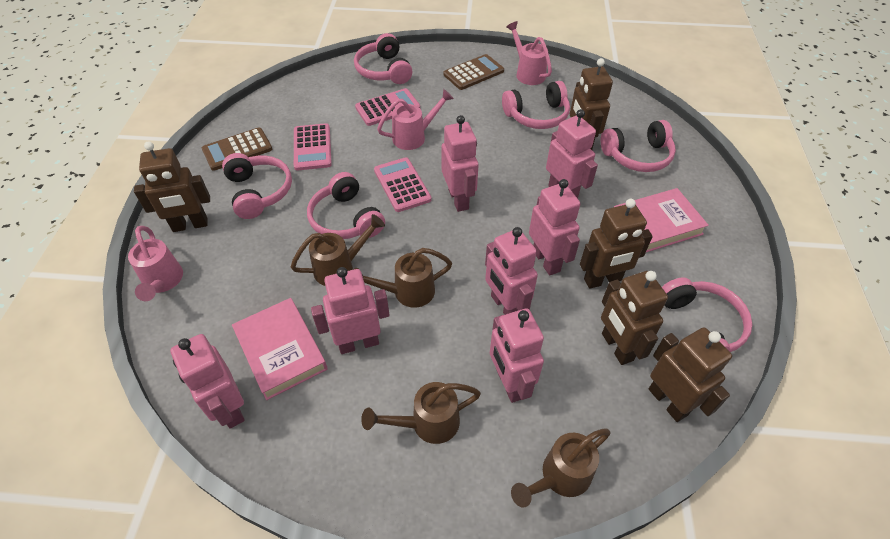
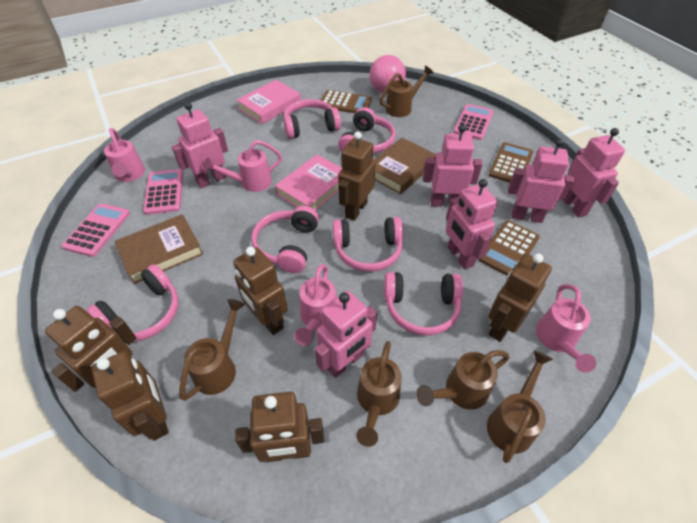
brown book: none = 0 -> [115,214,203,284] [374,138,436,194] = 2
brown calculator: [202,127,272,171] [443,54,504,90] = 2 -> [321,90,372,113] [478,220,540,276] [489,142,533,183] = 3
brown robot: [134,141,210,232] [570,58,613,150] [580,199,653,289] [601,271,668,365] [649,327,732,422] = 5 -> [45,306,137,392] [91,351,169,441] [233,247,288,335] [235,392,324,462] [338,131,376,221] [488,253,552,342] = 6
brown watering can: [291,214,385,286] [353,248,452,308] [361,382,481,444] [511,428,611,507] = 4 -> [179,299,245,401] [356,341,401,447] [379,66,434,117] [416,350,509,410] [487,350,553,463] = 5
pink ball: none = 0 -> [370,55,406,94] = 1
pink robot: [170,334,245,429] [311,267,390,354] [441,115,479,212] [485,227,538,315] [490,308,544,403] [529,179,580,276] [546,109,598,198] = 7 -> [172,102,228,189] [315,291,377,378] [423,125,483,207] [446,179,498,270] [508,139,574,223] [564,128,625,217] = 6
pink watering can: [128,226,183,301] [377,89,454,150] [506,21,552,85] = 3 -> [104,128,145,182] [203,140,282,192] [294,264,337,346] [536,284,596,372] = 4

